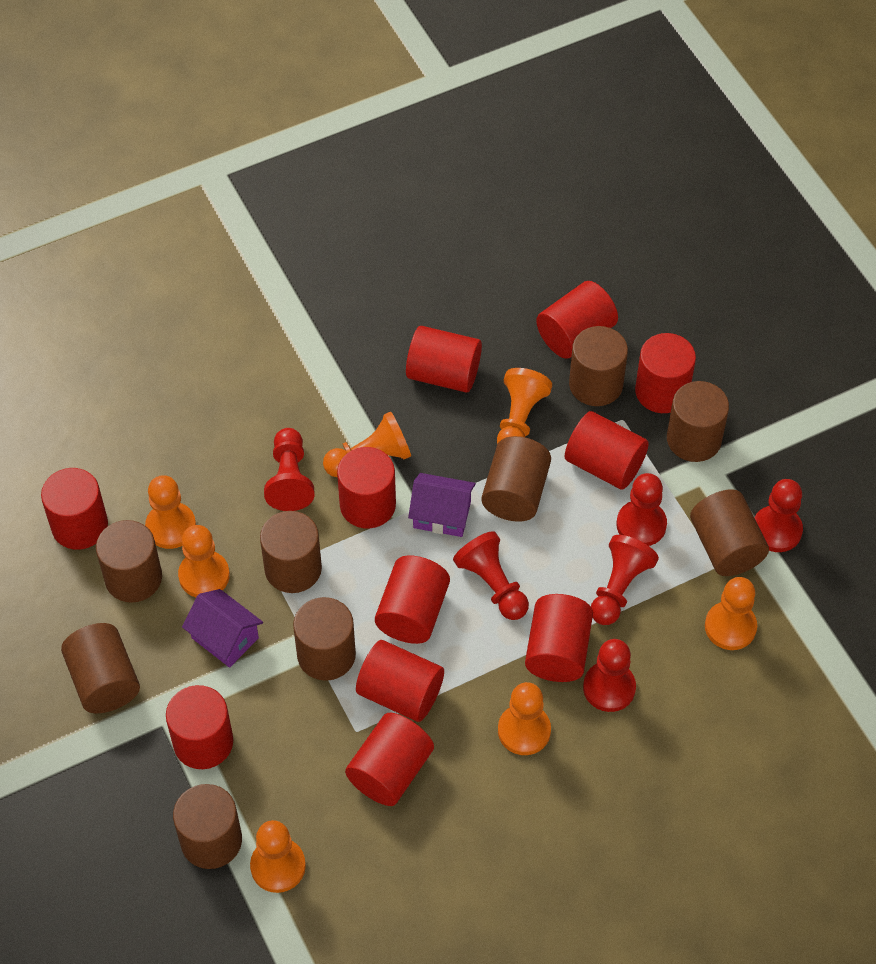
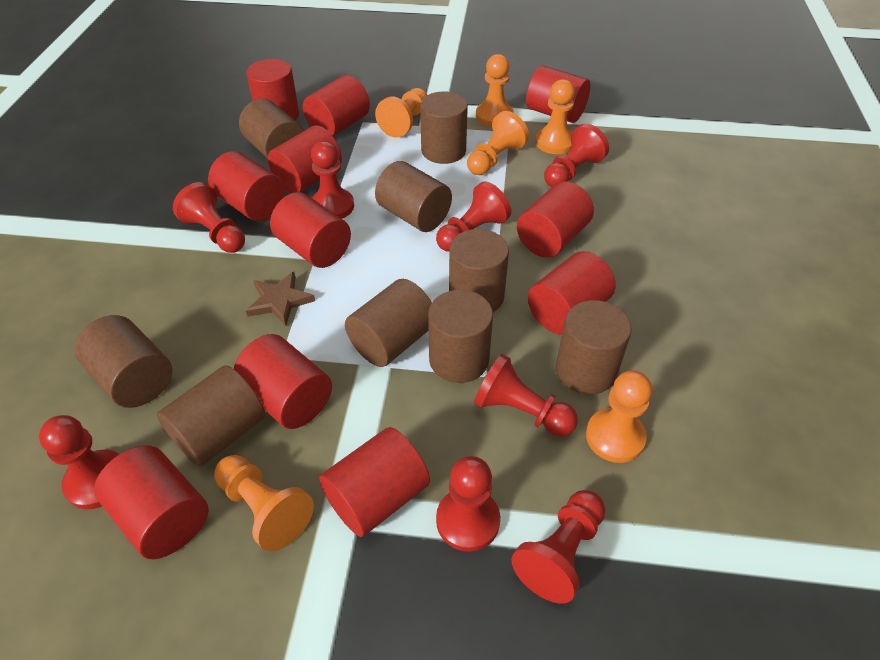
brown star: none = 0 -> [246,272,315,326] = 1
orange pawn: [145,475,196,549] [178,525,230,597] [250,820,306,893] [323,412,411,477] [497,368,552,444] [498,682,551,755] [705,577,757,650] = 7 -> [214,455,314,551] [375,88,427,137] [467,111,529,175] [476,54,514,127] [535,79,575,154] [586,370,652,463] = 6
purple house: [182,589,263,668] [408,473,476,537] = 2 -> none = 0
red pawn: [264,428,315,511] [453,531,529,620] [583,639,636,712] [591,535,659,625] [616,473,667,546] [754,479,803,552] = 6 -> [39,415,119,509] [173,182,245,253] [311,141,354,219] [436,181,511,252] [436,456,500,552] [474,354,578,437] [512,490,605,604] [544,124,609,187] = 8

